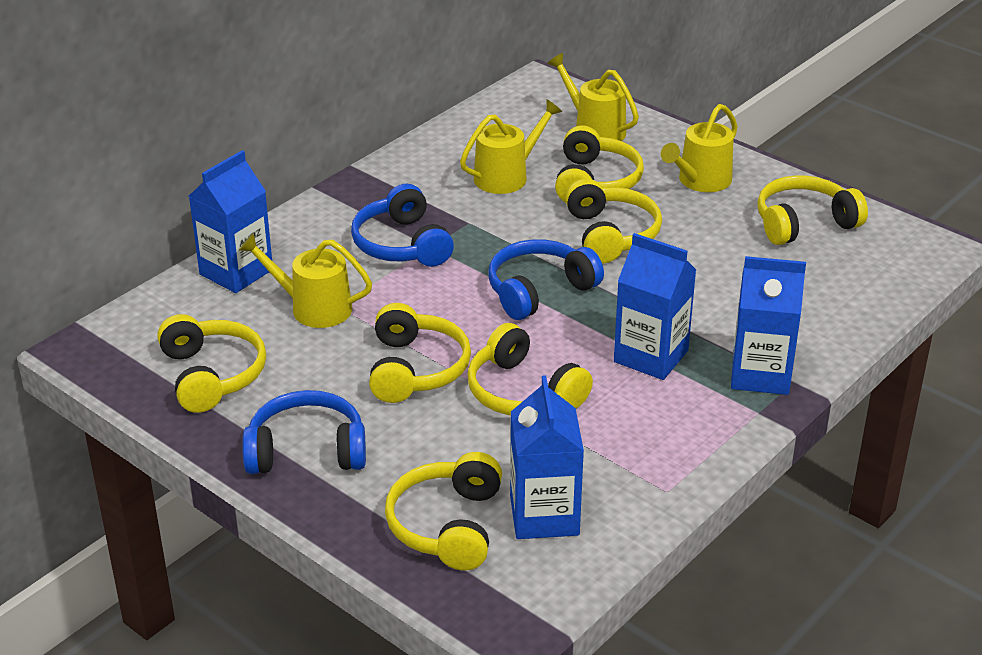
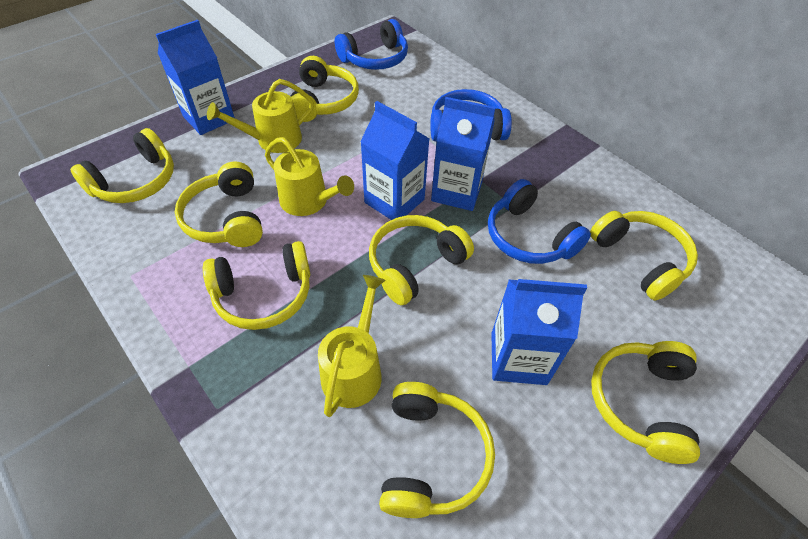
yellow headphones: [157,314,266,413] [369,303,471,403] [385,452,502,570] [467,323,593,415] [555,125,644,202] [565,179,662,263] [757,175,868,245] = 7 -> [70,128,174,203] [175,161,263,247] [203,241,310,330] [290,56,359,122] [369,215,474,305] [379,382,495,518] [590,211,698,301] [591,341,700,464] = 8
yellow watering can: [239,233,372,328] [460,100,562,194] [547,53,639,141] [661,104,738,192] = 4 -> [207,79,314,153] [265,137,354,216] [318,275,385,417] = 3

